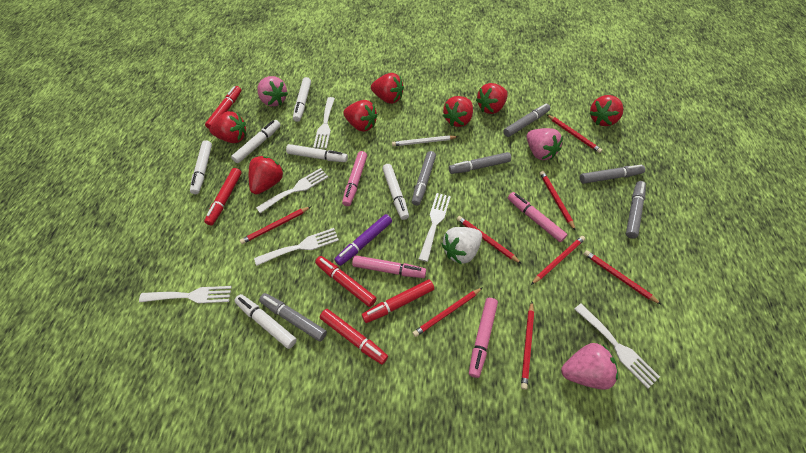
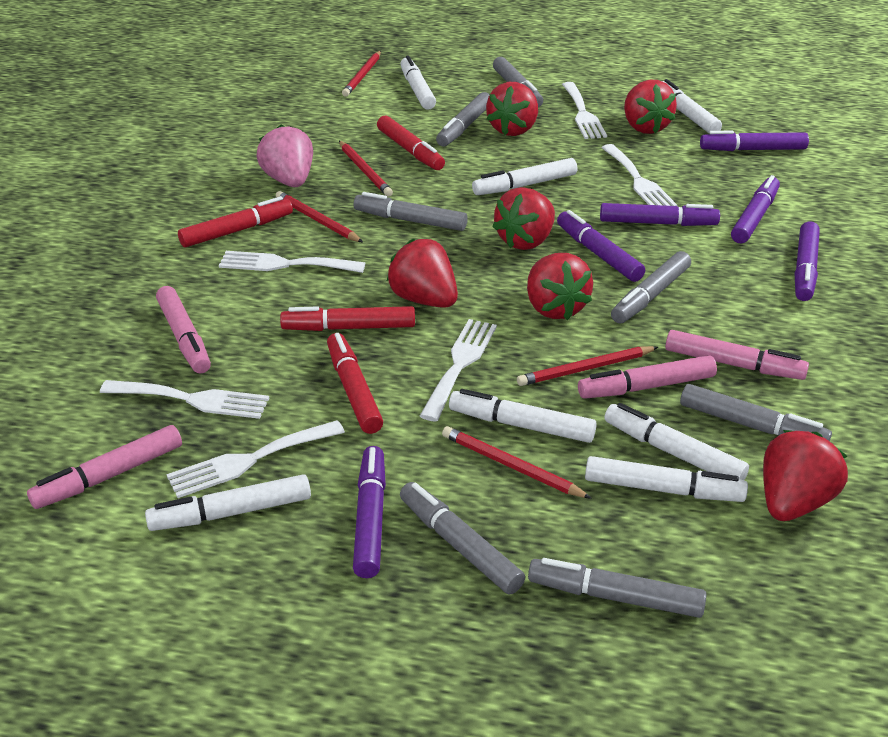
grey marker: [259,293,327,342] [412,151,436,206] [449,152,511,174] [503,104,550,137] [580,165,645,184] [626,181,646,238] = 6 -> [354,192,468,231] [400,482,525,595] [436,92,490,146] [493,57,543,107] [528,558,706,618] [611,251,691,323] [680,384,832,441] = 7
pink strawberry: [258,76,288,106] [527,128,563,160] [561,343,618,390] = 3 -> [256,124,313,187] = 1
purple marker: [334,214,392,266] = 1 -> [353,446,386,578] [557,210,645,282] [600,203,720,226] [700,131,809,151] [731,175,780,243] [795,222,820,301] = 6
red marker: [204,168,242,225] [205,86,241,129] [315,256,377,307] [320,309,388,365] [362,279,434,323] = 5 -> [178,196,293,248] [280,306,415,331] [327,333,383,434] [377,116,445,170] = 4
red pencil: [240,206,311,244] [413,288,482,337] [457,216,522,264] [521,302,534,390] [531,236,585,285] [540,171,576,231] [547,115,602,153] [584,250,661,304] = 8 -> [276,191,363,242] [339,141,393,196] [342,51,381,97] [442,426,592,499] [517,346,658,386] = 5
red strawberry: [209,111,246,143] [249,156,284,194] [343,100,378,132] [371,73,404,104] [443,96,473,127] [476,83,508,114] [589,95,623,126] = 7 -> [386,238,458,308] [486,82,538,136] [492,187,555,250] [527,253,593,320] [624,80,677,134] [763,430,848,521] = 6
white marker: [190,140,212,194] [231,120,281,163] [234,294,297,349] [286,144,348,162] [293,77,311,122] [382,164,409,220] = 6 -> [145,474,311,531] [401,56,436,110] [449,389,597,443] [472,158,577,195] [585,456,748,502] [604,403,749,480] [662,79,722,134] = 7
white pencil: [392,135,458,146] = 1 -> none = 0
white strawberry: [441,227,482,265] = 1 -> none = 0

